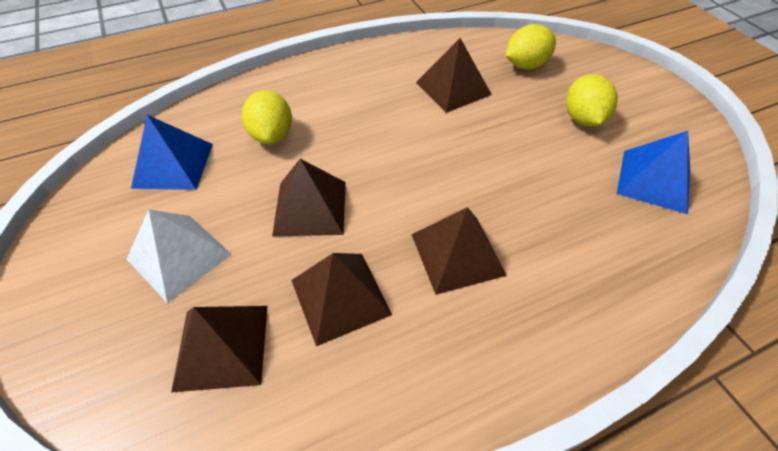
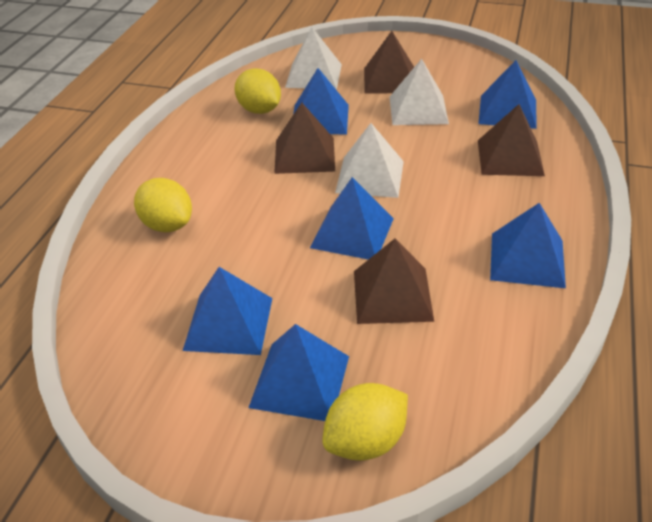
blue pyramid: [131,115,213,190] [617,131,690,214] = 2 -> [183,267,272,355] [248,324,349,421] [293,68,349,134] [310,177,394,259] [478,60,537,129] [490,203,566,288] = 6
brown pyramid: [171,306,268,393] [272,159,346,236] [291,253,392,346] [411,207,507,295] [416,38,492,113] = 5 -> [274,103,335,174] [354,238,434,324] [364,31,414,94] [478,104,545,176] = 4
white pyramid: [127,210,232,303] = 1 -> [285,27,342,89] [335,123,404,198] [390,59,449,125] = 3

